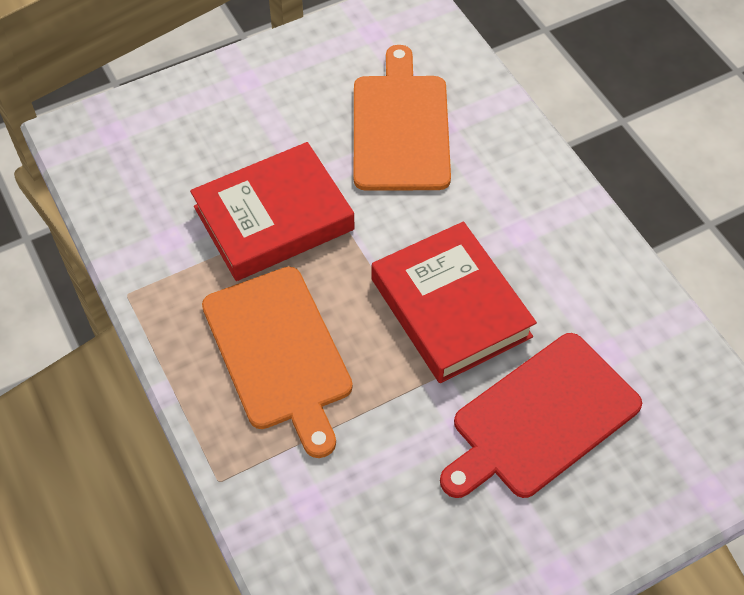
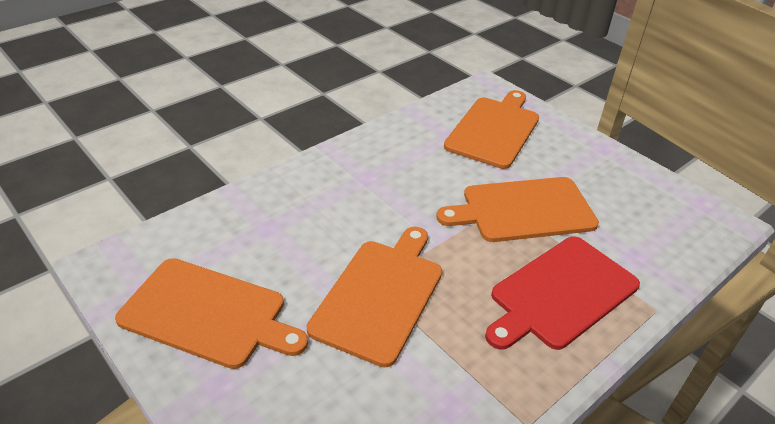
orange cutting board: [202,267,353,458] [354,45,451,191] = 2 -> [115,258,308,369] [307,227,442,367] [436,177,599,242] [444,90,539,169] = 4
red book: [190,142,355,281] [372,222,537,383] = 2 -> none = 0

